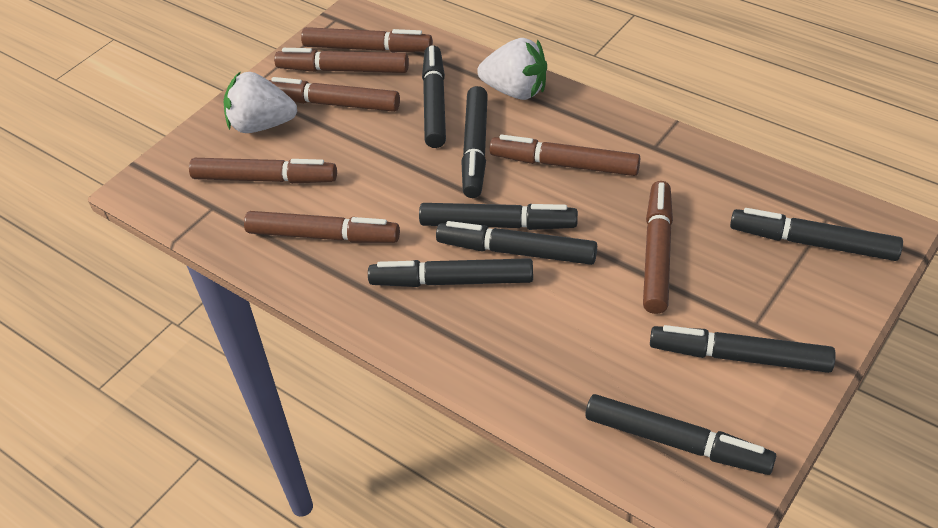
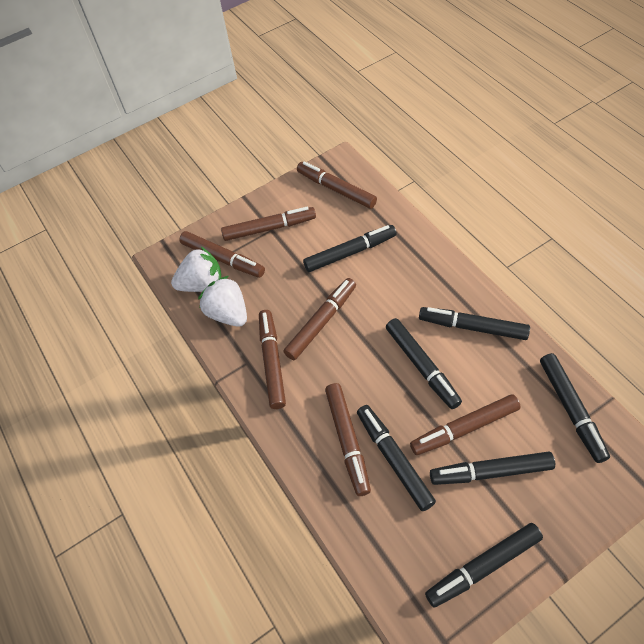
black marker: [368,258,533,287] [419,203,578,230] [422,45,446,148] [436,221,597,265] [461,86,488,198] [585,394,776,475] [650,325,836,373] [730,208,903,261] = 8 -> [303,225,397,272] [357,405,436,511] [386,318,462,409] [419,307,530,340] [425,523,543,608] [430,452,555,485] [540,353,610,463] = 7

